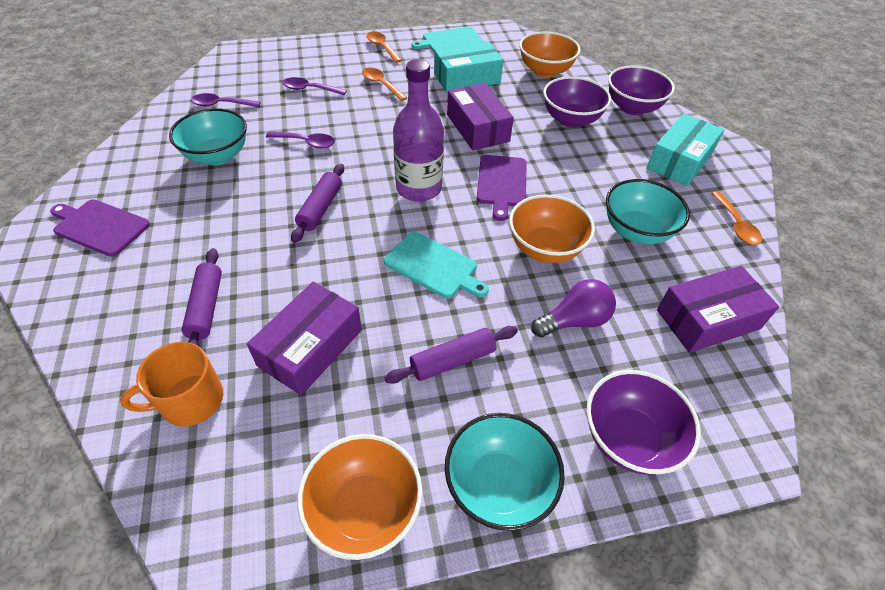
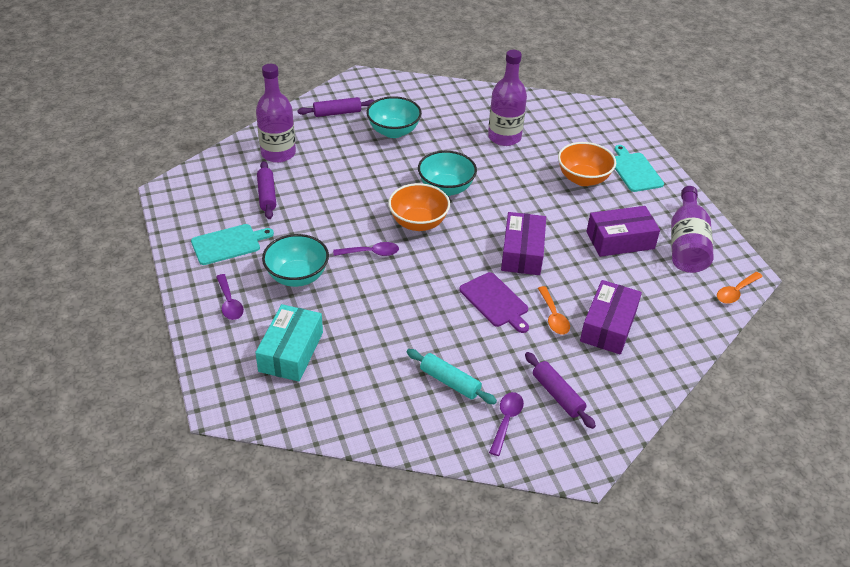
orange bowl: [297,434,422,560] [509,195,595,263] [519,32,581,78] = 3 -> [388,183,450,231] [558,142,616,186] = 2
orange mug: [120,342,223,427] = 1 -> none = 0
orange spoon: [362,68,408,101] [367,31,402,63] [711,191,762,245] = 3 -> [538,286,570,334] [717,272,763,304] = 2
purple bottle: [393,59,444,202] = 1 -> [256,64,296,163] [488,50,527,146] [671,186,714,273] = 3
purple bowl: [543,76,611,128] [587,370,701,475] [608,66,675,115] = 3 -> none = 0
purple cutting board: [50,199,150,257] [477,155,527,221] = 2 -> [459,272,529,333] = 1
purple light bulb: [531,279,616,337] = 1 -> none = 0
turquoise box: [434,41,503,93] [647,113,724,186] = 2 -> [255,304,323,382] = 1
turquoise rolling pin: none = 0 -> [407,349,497,404] = 1

